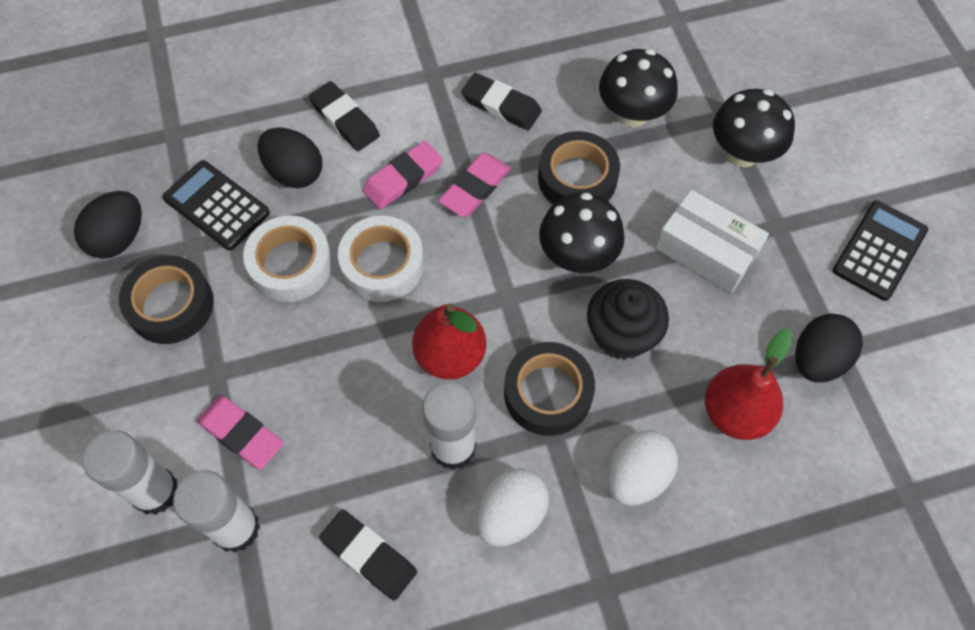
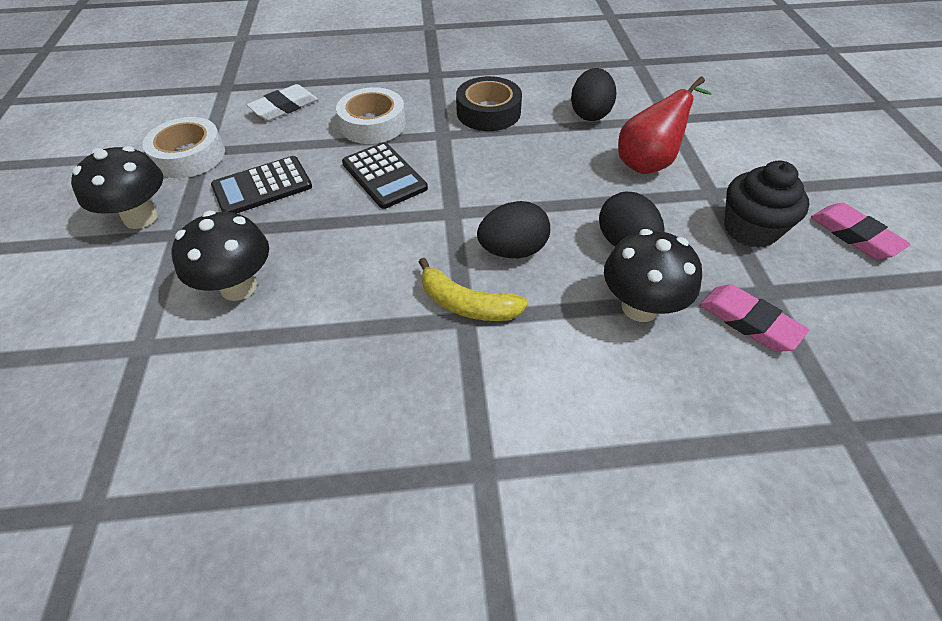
black eraser: [309,81,380,151] [319,510,417,600] [461,73,542,130] = 3 -> none = 0
black tape: [119,255,214,344] [504,342,595,436] [538,131,620,204] = 3 -> [456,76,522,131] = 1
pink eraser: [197,396,284,470] [363,141,443,209] [438,153,511,217] = 3 -> [700,284,809,352] [811,203,910,259] = 2
red pear: [412,303,486,379] [705,328,792,440] = 2 -> [618,76,712,174] = 1
white box: [656,189,769,293] = 1 -> none = 0
white egg: [476,469,549,547] [608,430,678,506] = 2 -> none = 0
white eraser: none = 0 -> [247,84,318,121] = 1
white glue stick: [82,430,178,515] [173,470,260,552] [422,382,476,470] = 3 -> none = 0
yellow banana: none = 0 -> [419,258,528,321] = 1

